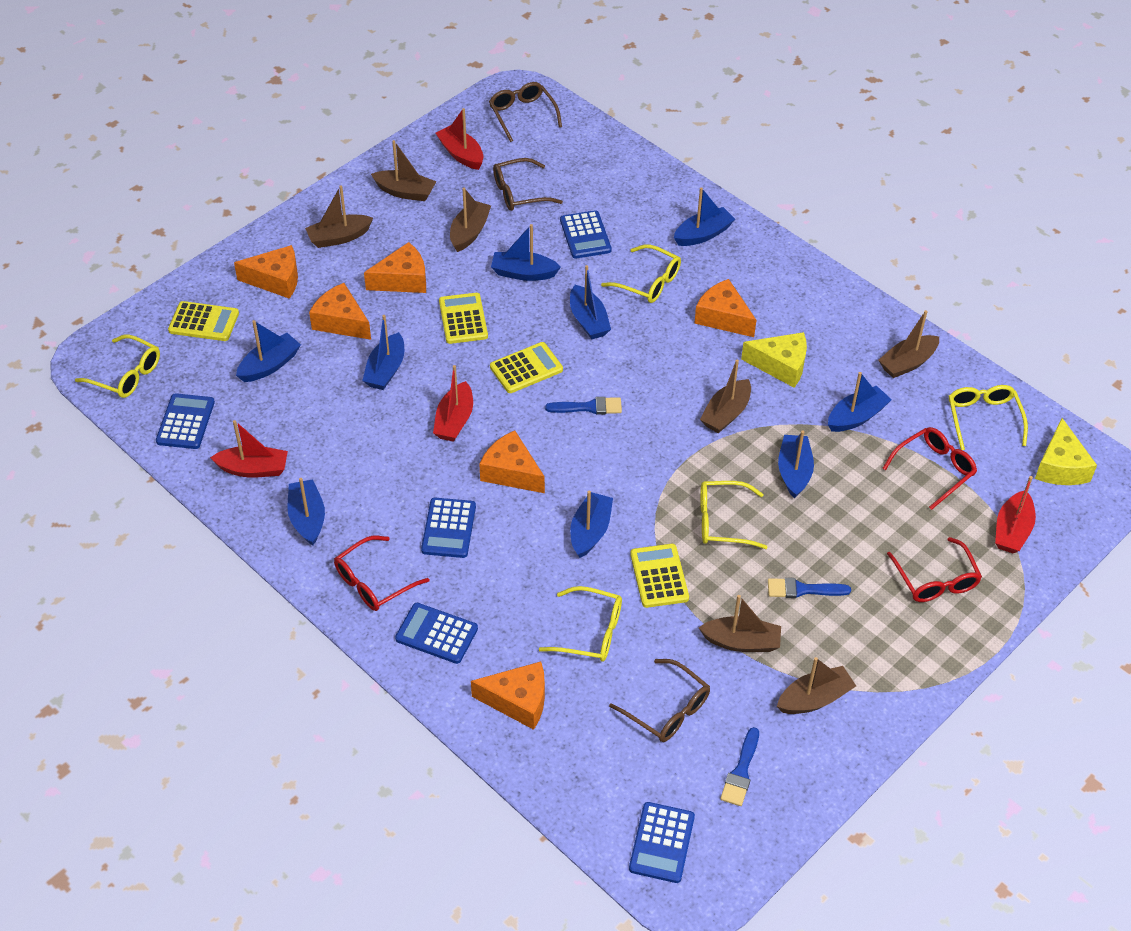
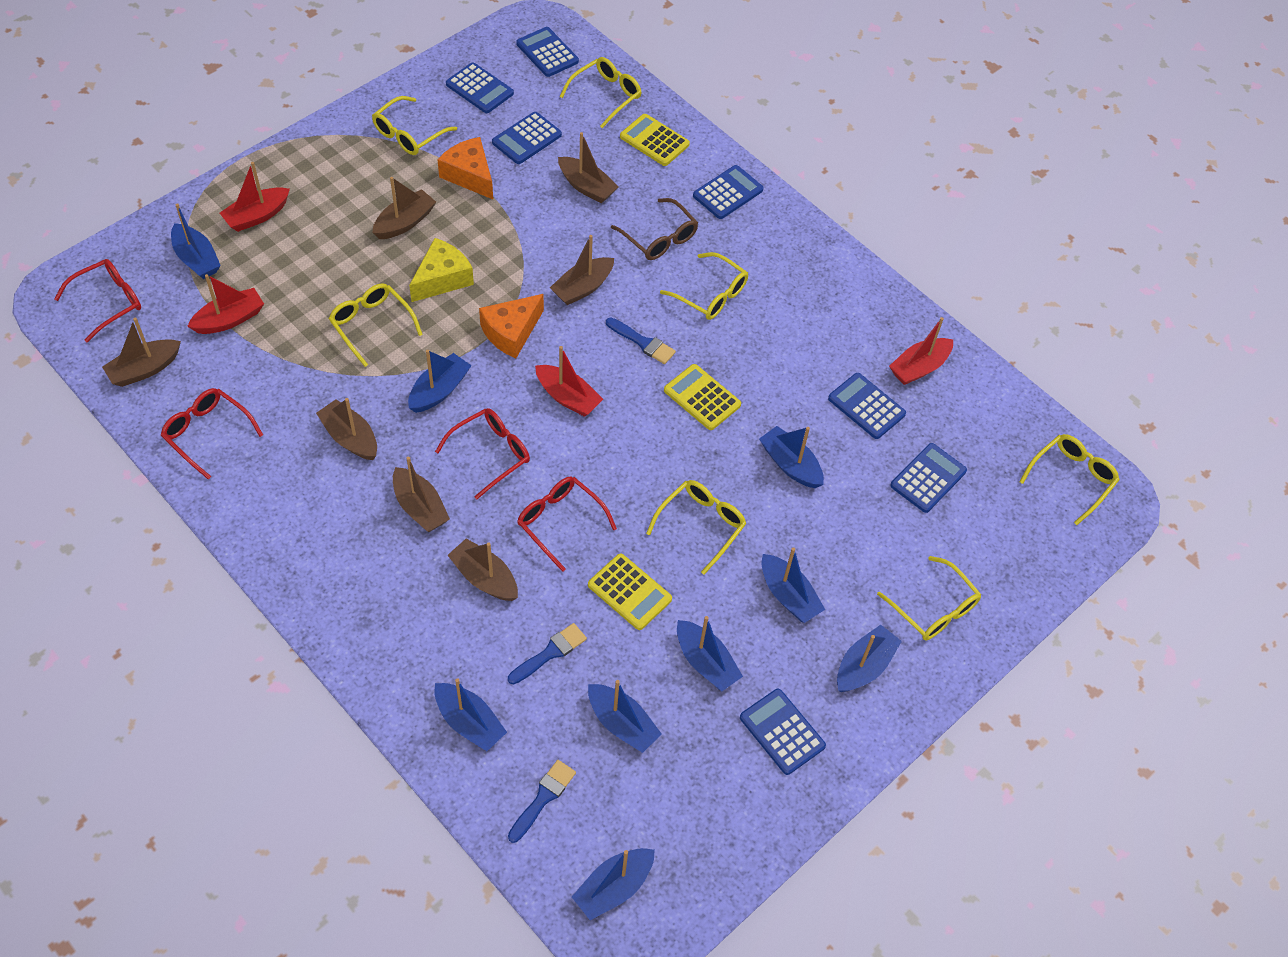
blue calculator: [156,393,215,449] [395,603,478,664] [421,498,476,558] [560,210,612,259] [629,802,695,883] = 5 -> [446,63,514,113] [492,112,562,164] [516,27,579,77] [693,165,764,219] [740,689,826,775] [828,373,906,439] [890,443,967,513] = 7
brown glasses: [489,82,562,142] [493,158,563,211] [609,659,710,742] = 3 -> [611,198,698,260] = 1
orange cheese: [234,245,298,299] [309,283,371,340] [364,242,426,293] [471,661,545,730] [479,430,545,493] [694,279,756,337] = 6 -> [437,137,493,199] [479,294,544,358] = 2
red glasses: [334,536,429,611] [882,427,977,510] [887,537,982,602] = 3 -> [54,259,141,342] [161,388,263,480] [435,408,530,499] [517,476,617,572] = 4
yellow calculator: [168,301,239,341] [439,293,488,344] [490,342,563,393] [630,544,689,608] = 4 -> [588,553,672,630] [620,114,690,166] [664,364,741,430] = 3
yellow cheese: [741,332,807,387] [1035,418,1097,485] = 2 -> [409,238,474,302] = 1
yellow glasses: [75,334,160,398] [539,586,622,662] [601,244,681,303] [700,481,767,549] [949,385,1028,450] = 5 -> [329,283,423,367] [372,96,457,155] [560,57,641,128] [646,480,746,575] [660,252,748,320] [877,556,982,640] [1019,434,1120,525] = 7

